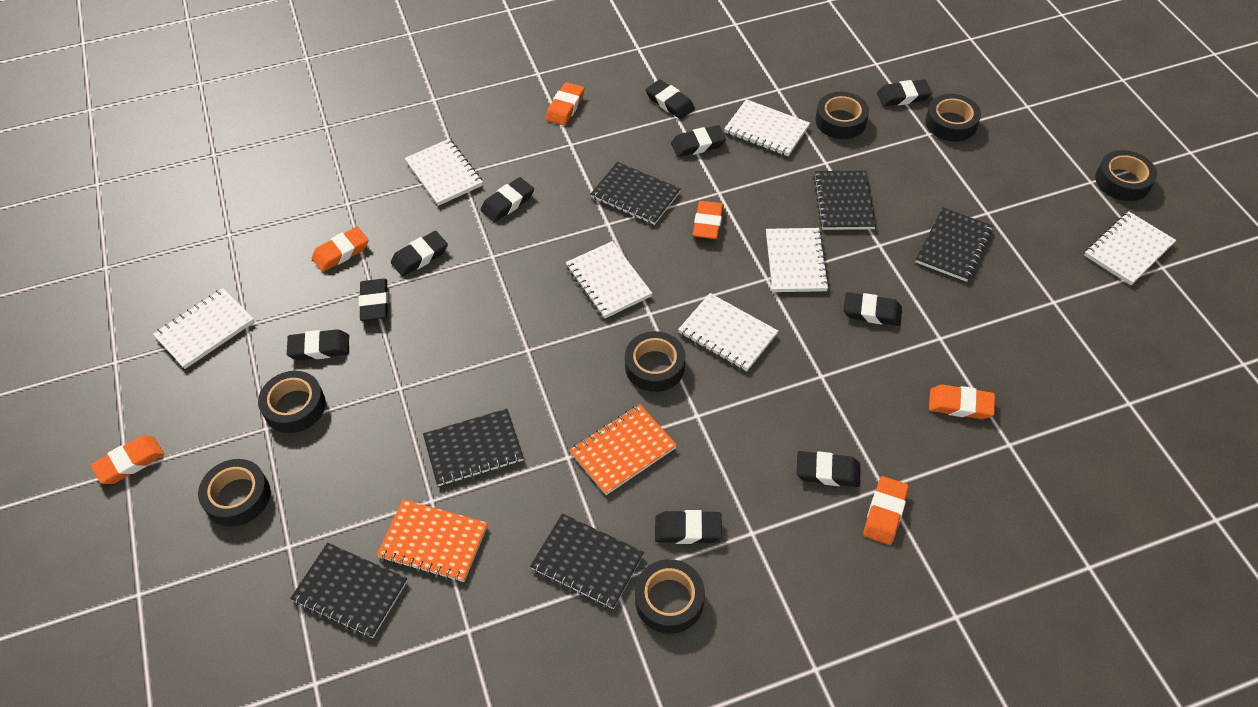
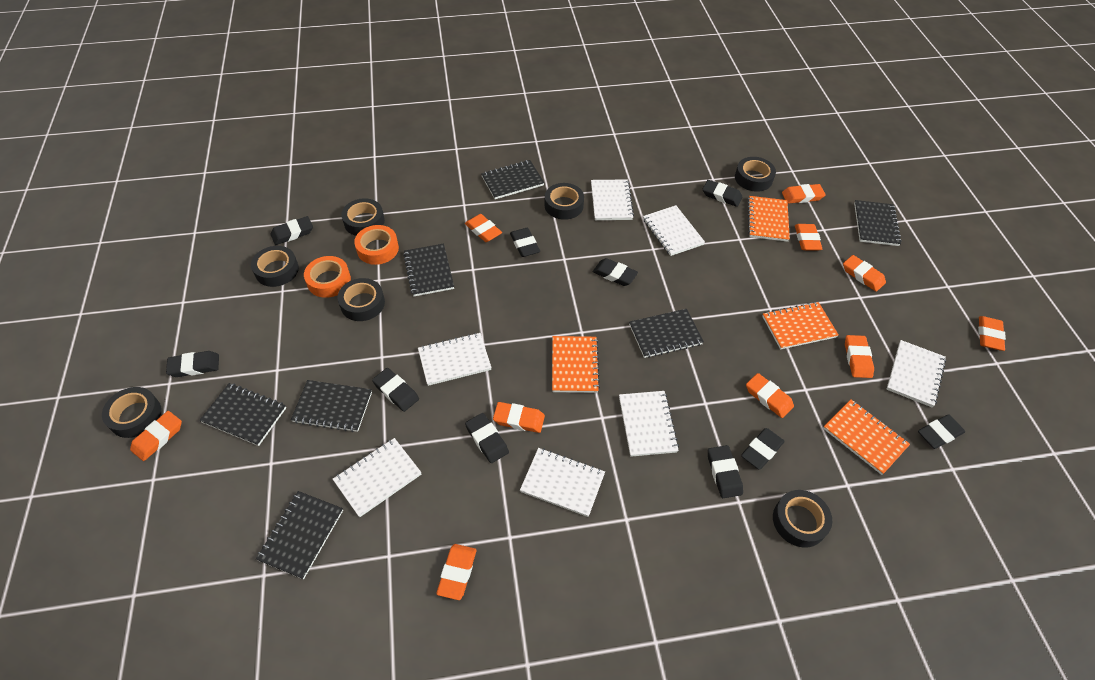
black notebook: [290,543,408,638] [423,409,524,486] [530,513,644,609] [591,162,681,225] [813,170,876,230] [916,207,993,282] = 6 -> [199,383,286,446] [256,491,343,579] [291,380,372,432] [403,244,454,296] [481,160,544,199] [629,309,704,358] [854,200,902,246] = 7
orange eraser: [91,436,164,484] [312,227,369,272] [546,82,584,126] [693,201,723,239] [863,476,909,545] [929,385,995,419] = 6 -> [130,411,182,461] [436,544,476,600] [465,214,502,242] [493,402,545,433] [746,373,794,418] [782,184,826,204] [795,224,822,250] [843,255,886,292] [845,335,874,378] [978,316,1006,351] = 10
orange notebook: [377,499,488,582] [570,404,677,495] = 2 -> [552,336,600,393] [748,196,790,242] [762,302,839,350] [823,399,910,475] = 4
orange tape: none = 0 -> [304,256,351,298] [354,225,399,265] = 2

